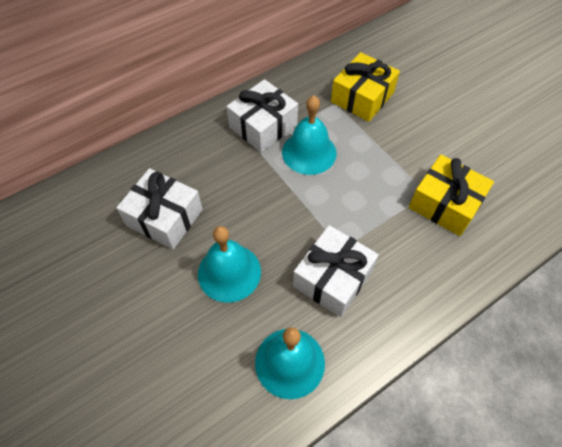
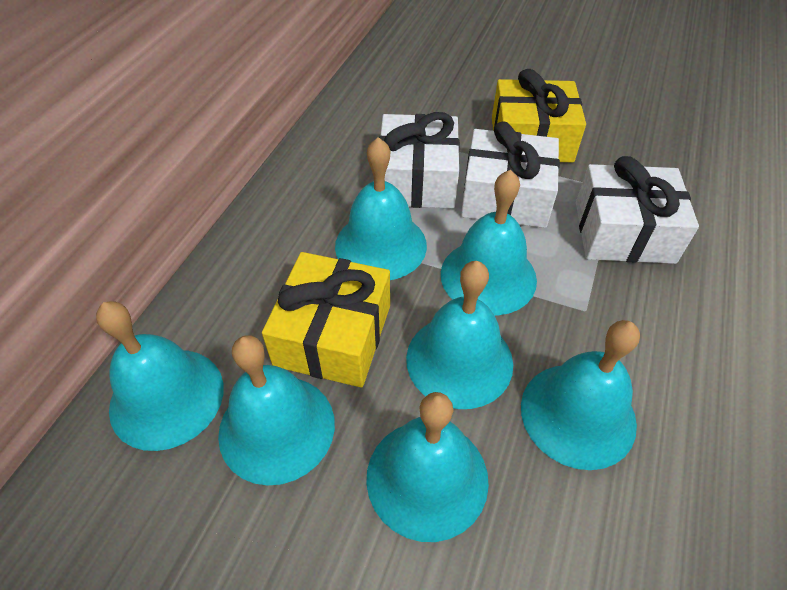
turquoise bell: [198,226,261,303] [255,327,325,399] [282,95,336,175] = 3 -> [96,301,223,451] [218,335,335,486] [335,137,427,280] [366,392,489,542] [406,261,513,409] [441,170,537,315] [521,320,640,470] = 7

